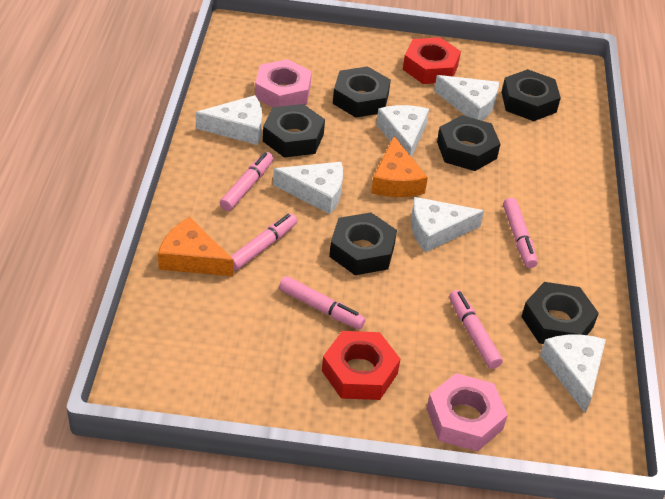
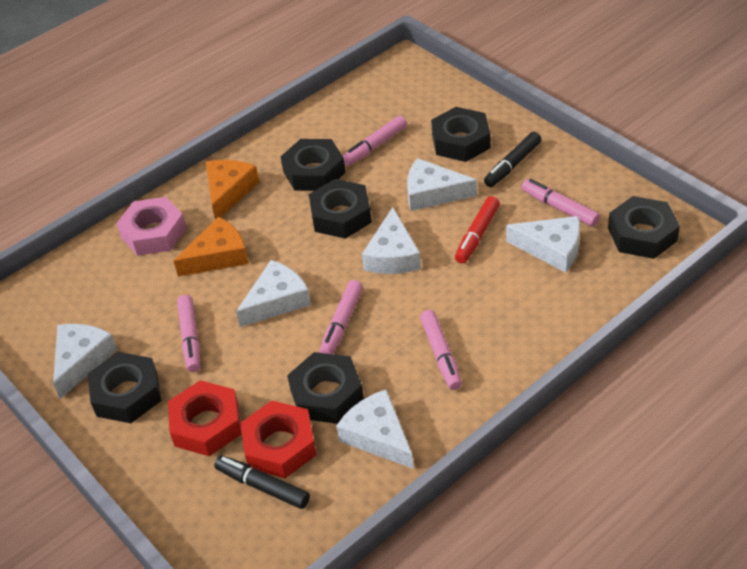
black marker: none = 0 -> [214,455,310,509] [484,132,541,187] = 2
pink nut: [255,59,312,108] [427,373,508,452] = 2 -> [116,197,187,256] = 1
red marker: none = 0 -> [455,196,500,264] = 1

